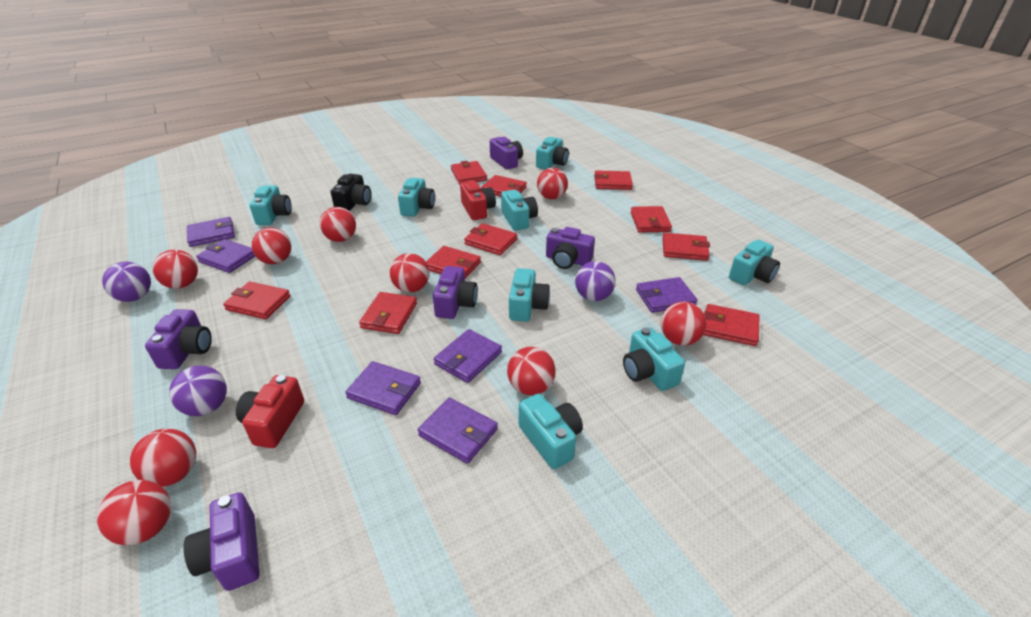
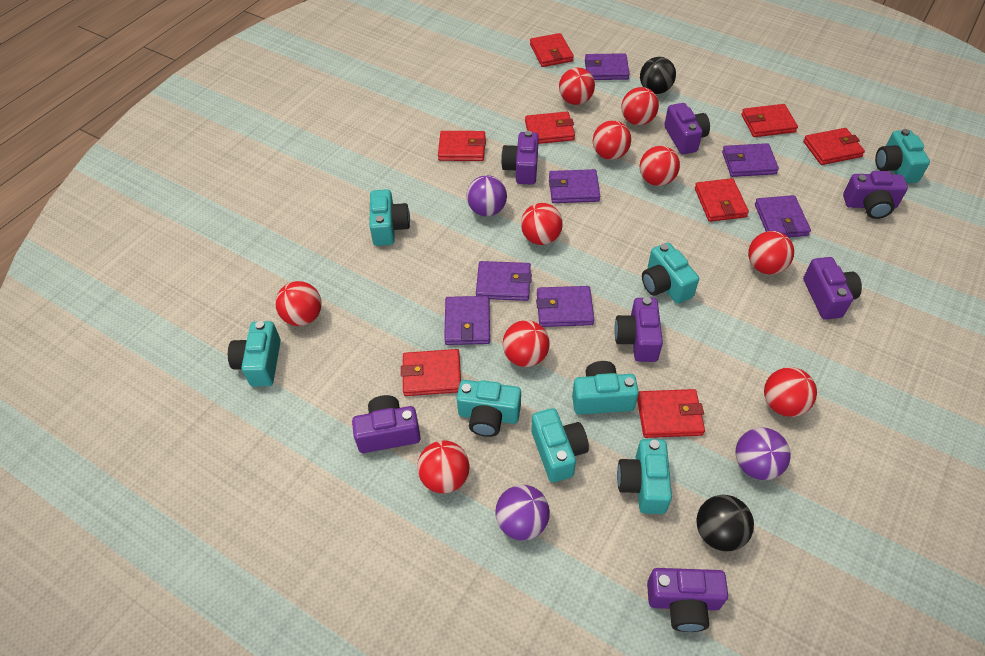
black ball: none = 0 -> [640,57,676,94] [697,495,754,551] = 2
black camera: [331,174,371,211] = 1 -> none = 0
purple camera: [145,309,212,369] [184,492,260,591] [433,266,478,319] [490,137,523,170] [546,227,595,269] = 5 -> [352,395,421,453] [501,131,539,185] [614,297,663,362] [647,568,728,632] [664,103,710,154] [803,257,862,320] [843,171,908,219] = 7
purple wallet: [187,217,235,247] [196,239,255,273] [345,361,421,415] [418,398,498,464] [434,329,502,383] [636,277,698,313] = 6 -> [444,296,490,345] [476,261,532,301] [536,286,594,327] [549,169,600,203] [585,53,630,80] [722,143,779,177] [755,195,811,238] = 7
red ball: [97,480,171,545] [130,429,196,487] [152,250,198,289] [251,227,292,264] [320,207,356,242] [390,253,430,293] [507,347,556,395] [537,168,568,199] [661,302,707,346] = 9 -> [275,281,322,326] [417,440,470,493] [503,320,550,367] [521,203,563,245] [559,67,595,105] [593,120,631,160] [621,87,659,125] [640,146,680,186] [748,231,794,274] [764,367,817,417] = 10
red camera: [236,375,304,448] [460,181,496,220] = 2 -> none = 0
red wallet: [223,281,290,319] [359,292,417,334] [426,246,481,278] [451,161,487,184] [464,223,517,255] [481,175,527,197] [594,170,633,190] [631,206,672,233] [662,233,710,261] [704,304,759,346] = 10 -> [401,349,461,396] [438,131,486,161] [525,112,575,144] [530,33,574,67] [637,389,705,438] [695,178,749,222] [741,104,798,137] [803,128,865,165] = 8

